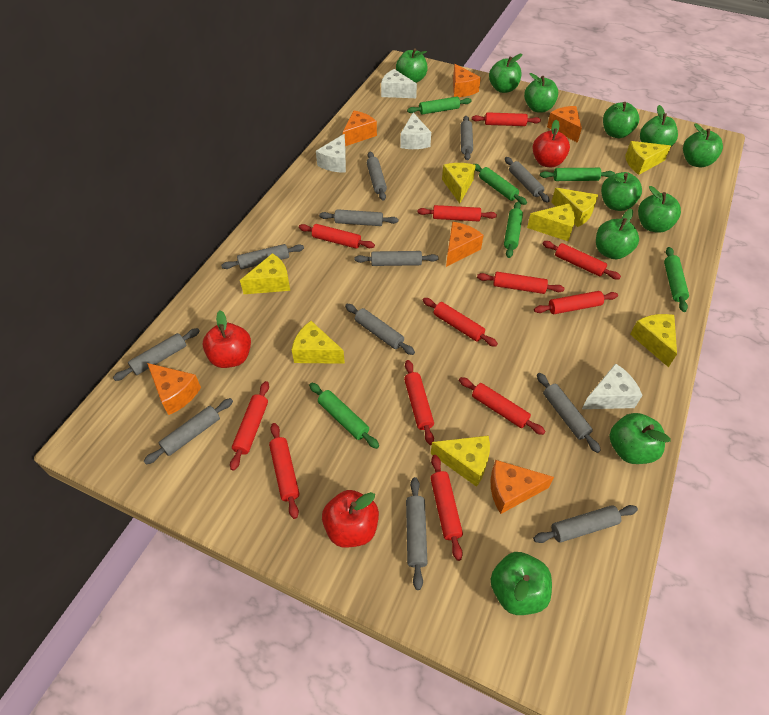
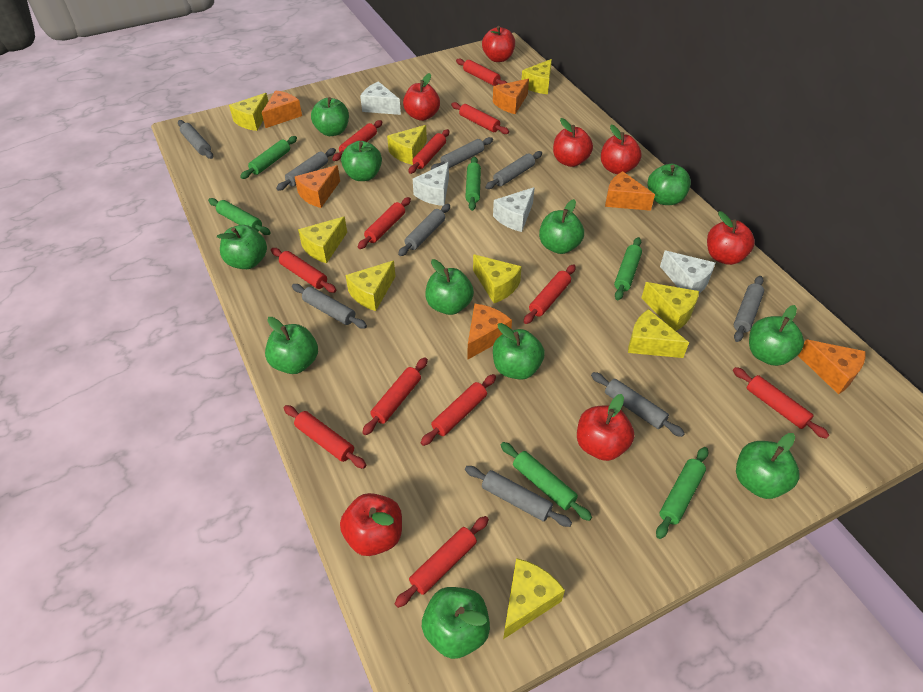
grey rolling pin: [113,328,200,381] [144,398,233,465] [221,244,304,269] [319,209,398,226] [345,304,415,355] [354,251,438,266] [367,151,387,201] [406,477,428,590] [460,116,473,160] [505,157,550,203] [533,505,638,543] [537,373,601,453] = 12 -> [178,120,213,159] [276,148,336,191] [292,284,367,329] [398,204,450,256] [431,137,493,170] [465,466,572,527] [485,151,542,189] [591,372,685,437] [734,276,764,342] = 9
red apple: [202,310,251,368] [322,490,379,548] [533,120,570,167] = 3 -> [340,493,402,556] [403,73,440,121] [482,26,515,62] [553,118,593,167] [577,394,634,461] [601,125,642,174] [707,211,755,265] = 7
yellow cheese: [240,253,290,294] [292,321,345,364] [431,435,490,487] [442,163,476,203] [527,204,575,241] [551,188,598,227] [625,141,671,175] [630,314,677,367] = 8 -> [229,93,268,131] [298,217,347,263] [345,261,396,311] [387,125,427,165] [473,254,522,303] [503,558,565,639] [522,59,552,94] [628,309,689,358] [641,282,699,331] = 9

